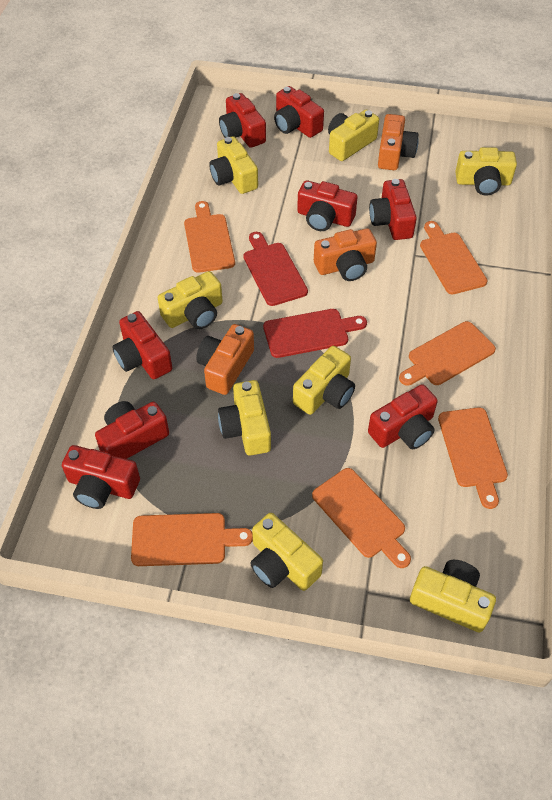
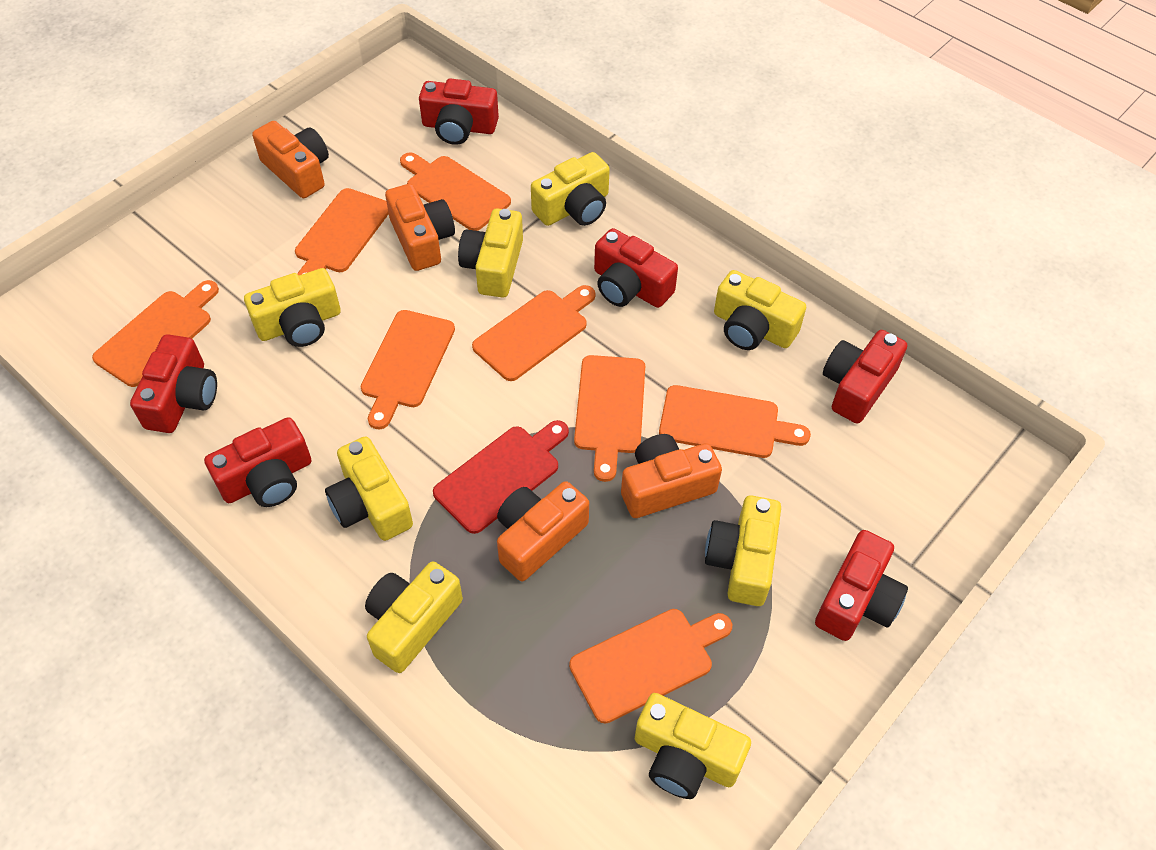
orange camera: [196,324,254,395] [314,228,377,281] [378,114,419,170] = 3 -> [252,121,329,198] [385,184,455,271] [497,481,589,581] [621,434,722,518] = 4
orange cutting board: [131,513,253,566] [184,201,235,273] [312,468,411,568] [399,321,496,386] [420,221,488,294] [438,407,508,509] = 6 -> [92,280,219,387] [295,188,389,275] [361,310,455,429] [400,152,511,231] [472,285,596,381] [569,609,732,723] [574,355,645,482] [659,385,811,458] = 8
red camera: [62,445,140,509] [95,401,169,459] [112,311,172,379] [219,93,266,148] [274,86,324,138] [297,180,358,231] [368,384,438,449] [369,179,417,240] = 8 -> [130,334,217,433] [204,417,311,507] [419,79,499,145] [594,228,678,308] [815,530,908,641] [823,330,907,424] = 6
red cutting board: [243,232,308,306] [263,309,367,358] = 2 -> [433,420,569,534] = 1

